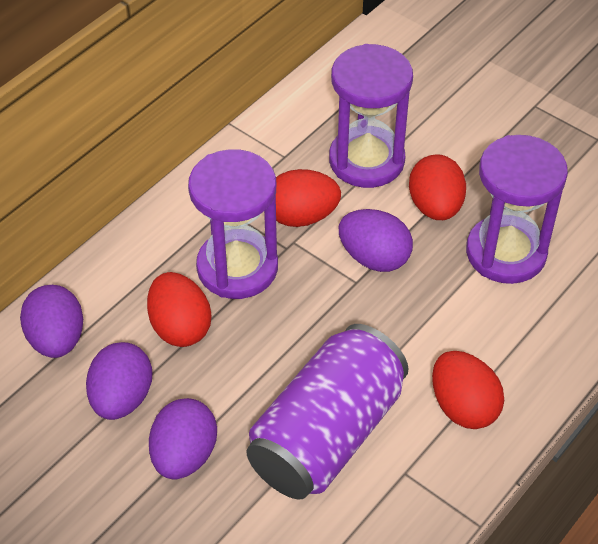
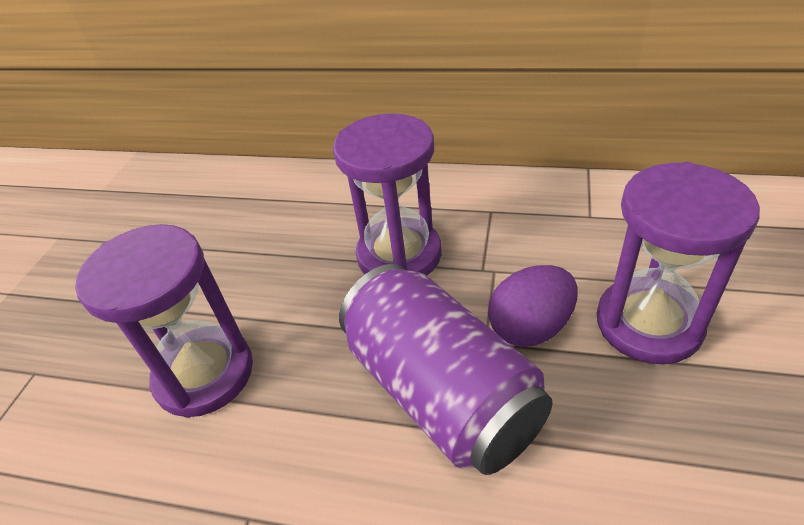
purple egg: [20,285,83,358] [86,342,152,420] [149,398,217,479] [339,209,413,272] = 4 -> [488,265,578,347] = 1
red egg: [147,272,211,347] [276,169,341,227] [409,154,466,220] [432,351,504,429] = 4 -> none = 0

